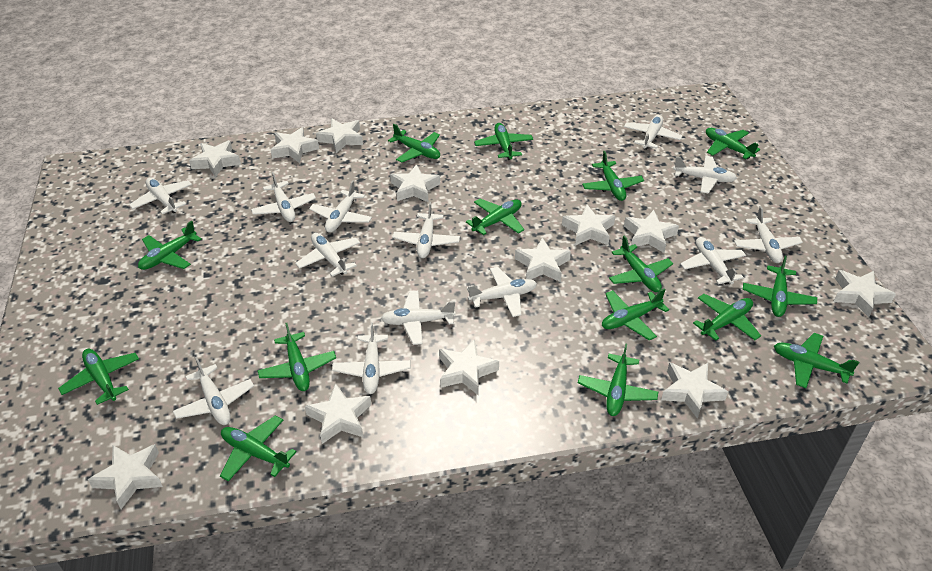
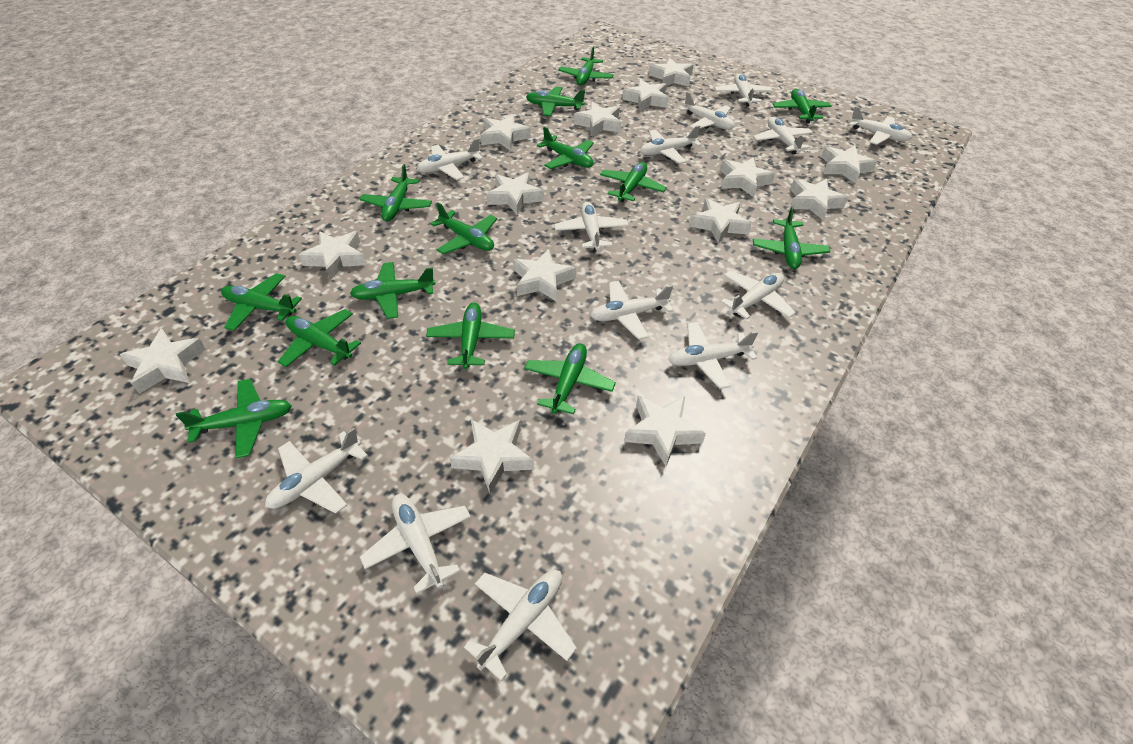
green plane: [58,349,139,405] [138,221,202,270] [220,416,296,481] [257,323,336,391] [388,124,440,163] [466,199,524,235] [474,123,533,160] [578,343,658,416] [582,151,644,201] [602,288,669,340] [609,235,673,292] [693,294,761,341] [706,128,760,159] [743,256,817,317] [774,333,859,388] = 15 -> [176,379,292,459] [221,273,302,331] [278,309,361,367] [350,262,435,319] [360,164,432,221] [426,302,515,369] [430,202,497,254] [524,343,616,414] [526,86,585,116] [537,127,594,169] [558,46,614,86] [600,162,667,203] [753,206,830,269] [773,89,832,123] = 14
white star: [88,444,163,509] [189,140,241,177] [271,127,319,163] [305,383,371,444] [316,118,363,153] [390,164,440,202] [439,339,499,395] [515,238,571,282] [562,205,615,246] [624,210,679,253] [661,362,728,419] [834,270,896,317] = 12 -> [119,328,206,394] [299,231,366,280] [450,419,534,495] [481,114,531,151] [486,172,543,215] [513,249,576,302] [573,102,621,137] [622,79,668,111] [624,395,706,466] [649,58,693,87] [690,198,752,244] [720,157,775,197] [790,179,848,220] [821,145,877,184] = 14

